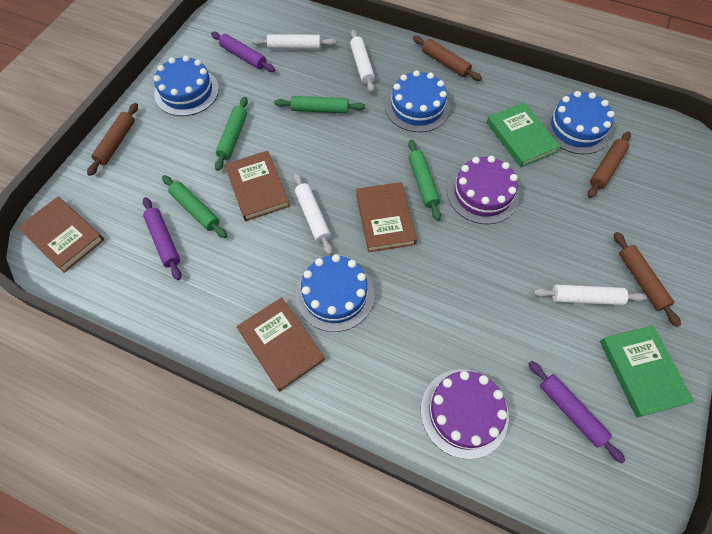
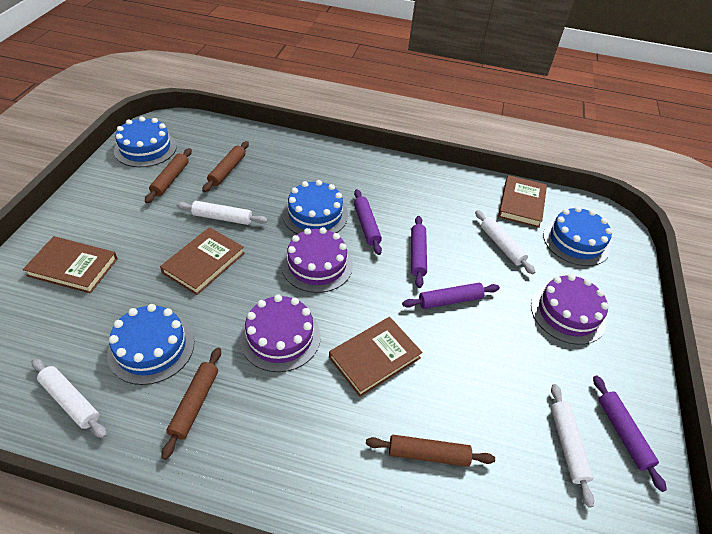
green book: [486,102,561,167] [600,325,694,418] = 2 -> none = 0
green rolling pin: [162,175,227,238] [215,97,248,171] [274,96,365,114] [408,140,441,221] = 4 -> none = 0
purple cake: [421,369,509,459] [447,156,519,224] = 2 -> [240,294,321,372] [281,227,353,293] [531,274,609,345] = 3
purple rolling pin: [143,197,181,280] [211,32,275,72] [528,361,625,463] = 3 -> [354,189,382,255] [402,283,500,309] [411,216,427,288] [593,375,667,492] = 4

